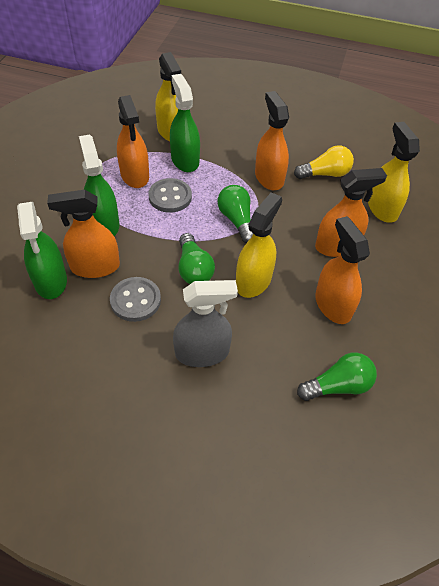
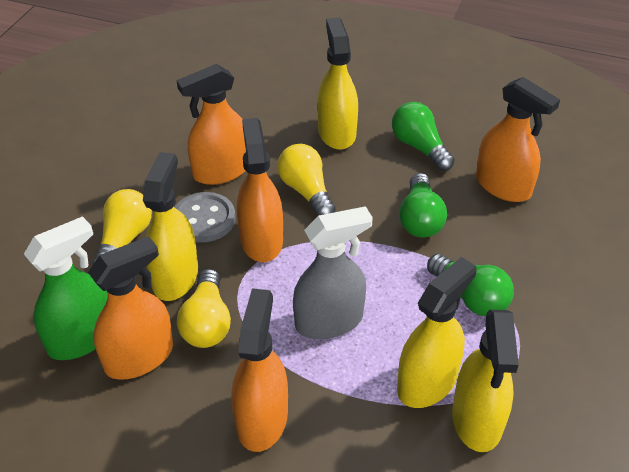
green spray bottle: [17,202,67,299] [79,135,119,236] [170,74,200,172] = 3 -> [24,216,108,360] = 1
grey button: [110,277,161,322] [148,178,192,213] = 2 -> [175,192,235,242] = 1
yellow light bulb: [294,145,354,179] = 1 -> [93,189,152,264] [177,269,231,348] [277,144,336,216] = 3
yellow spray bottle: [155,52,181,141] [236,192,282,298] [368,122,420,223] = 3 -> [143,152,198,301] [317,18,358,150] [397,257,476,408] [452,310,519,452] = 4

